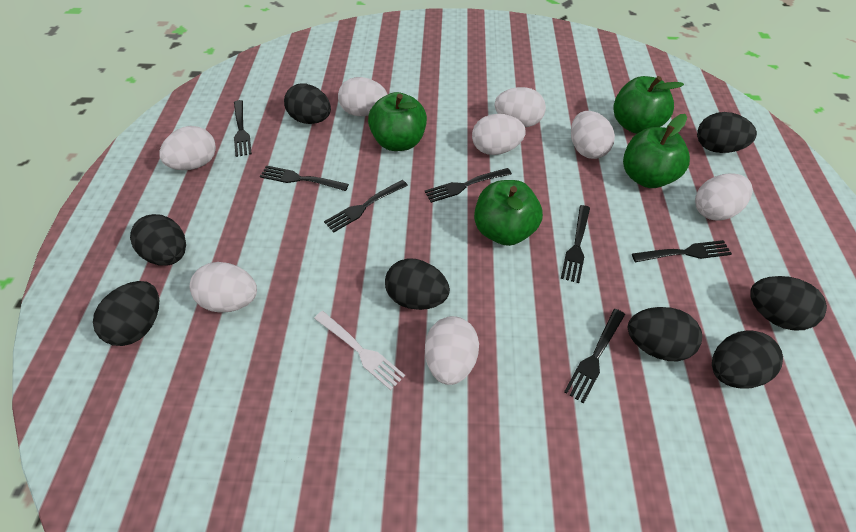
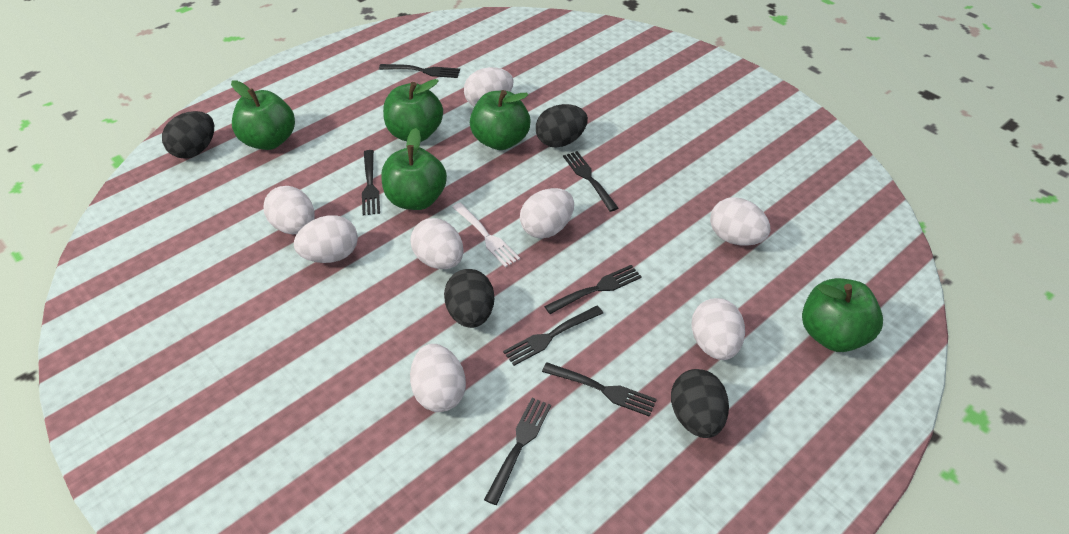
black egg: [93,281,159,346] [130,214,186,265] [284,83,331,124] [385,259,450,310] [628,307,702,361] [697,112,757,153] [712,330,783,389] [750,276,827,330] = 8 -> [162,111,214,159] [444,269,494,328] [536,104,588,148] [671,369,729,438] = 4
green apple: [368,92,427,151] [474,180,543,246] [613,76,684,134] [623,114,690,188] = 4 -> [231,80,295,150] [381,128,447,210] [383,79,443,142] [470,90,531,150] [802,278,883,352] = 5

